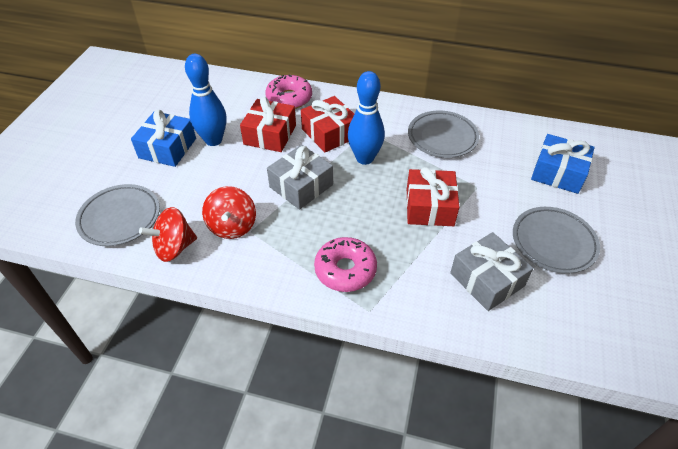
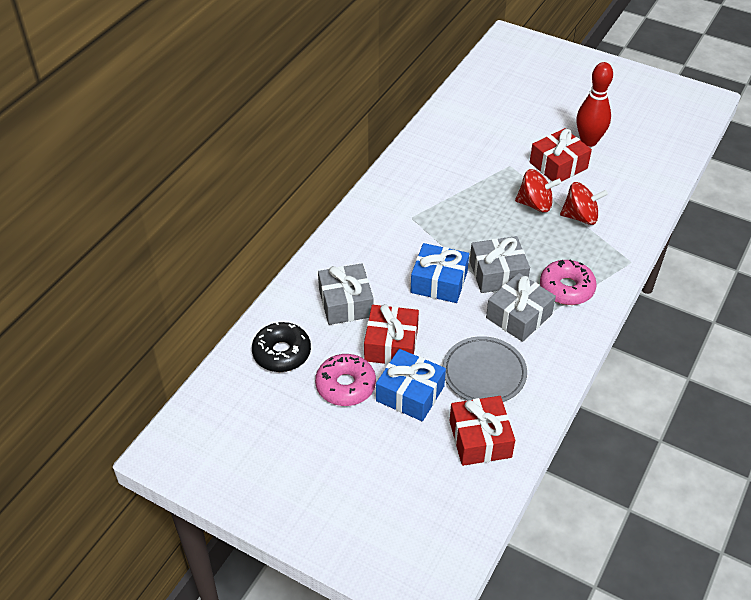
black donut: none = 0 -> [252,322,311,372] = 1
blue bowling pin: [185,54,227,146] [348,71,385,165] = 2 -> none = 0
grey gift: [267,145,333,210] [450,232,533,311] = 2 -> [318,263,374,325] [470,236,530,293] [486,273,556,342] = 3
grey plate: [75,184,160,246] [408,111,479,158] [513,207,600,274] = 3 -> [443,336,527,402] = 1
red bowling pin: none = 0 -> [576,62,613,147] = 1

